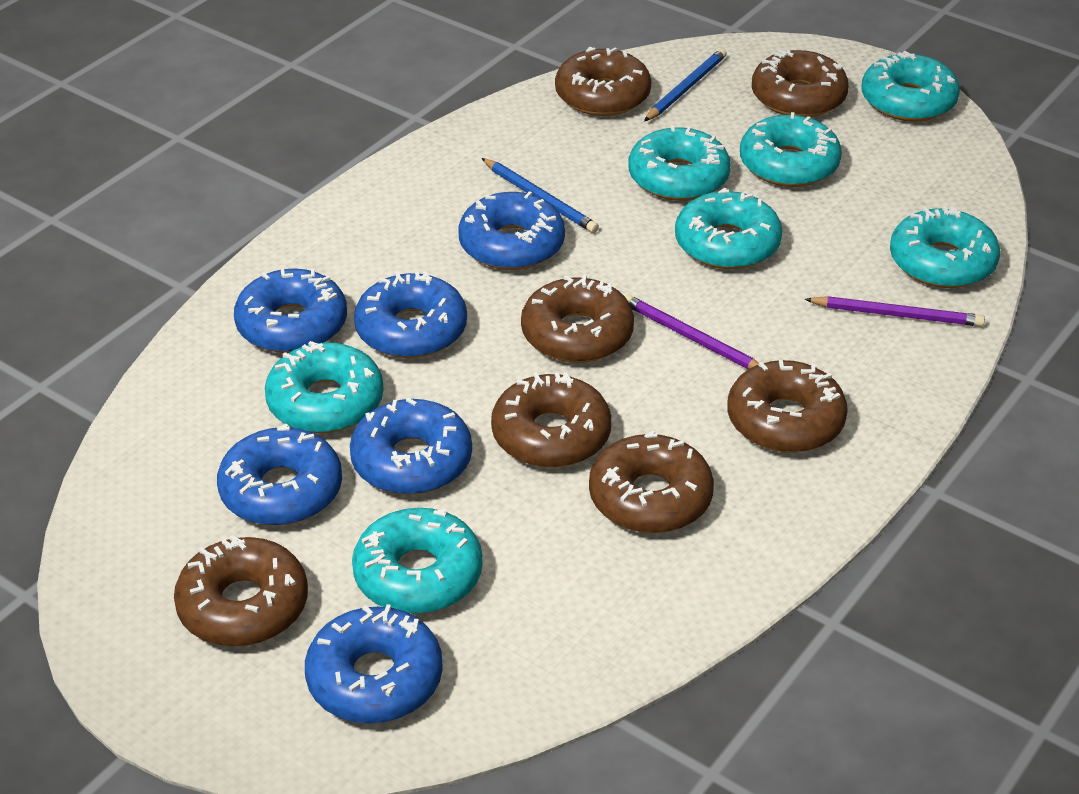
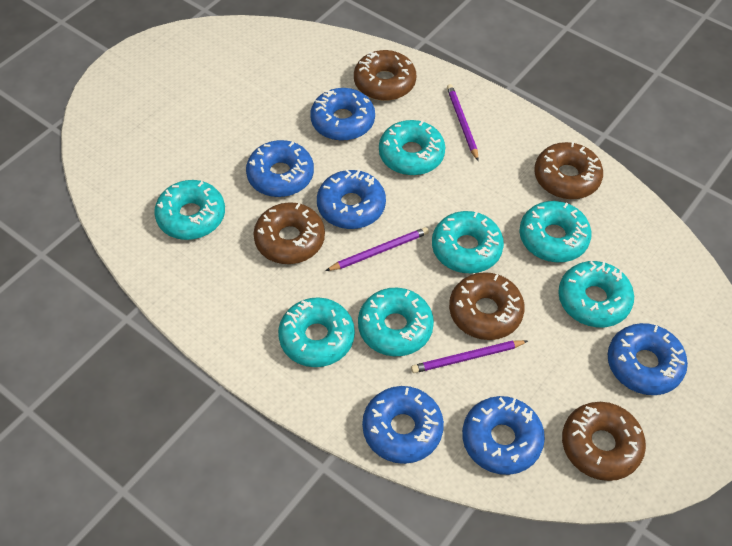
blue pencil: [482,158,599,233] [644,48,727,121] = 2 -> none = 0
brown donut: [174,535,308,646] [491,372,611,467] [521,274,634,363] [555,47,651,116] [589,430,714,533] [727,360,848,453] [752,50,849,117] = 7 -> [253,202,325,264] [354,50,416,101] [449,272,525,340] [534,142,603,199] [562,402,646,481] = 5
purple pencil: [625,294,759,369] [805,296,985,327] = 2 -> [326,227,429,271] [411,340,528,373] [447,84,479,161] = 3

